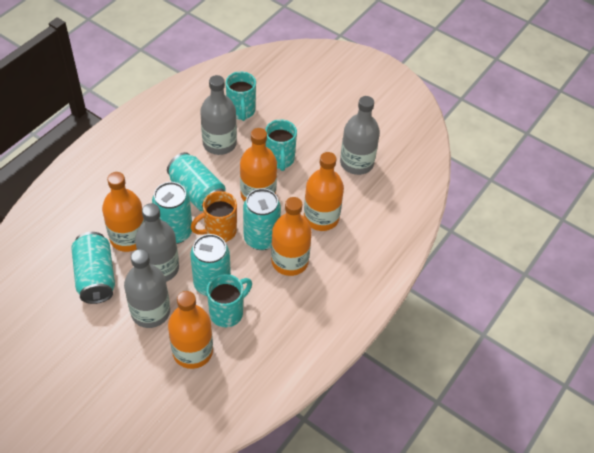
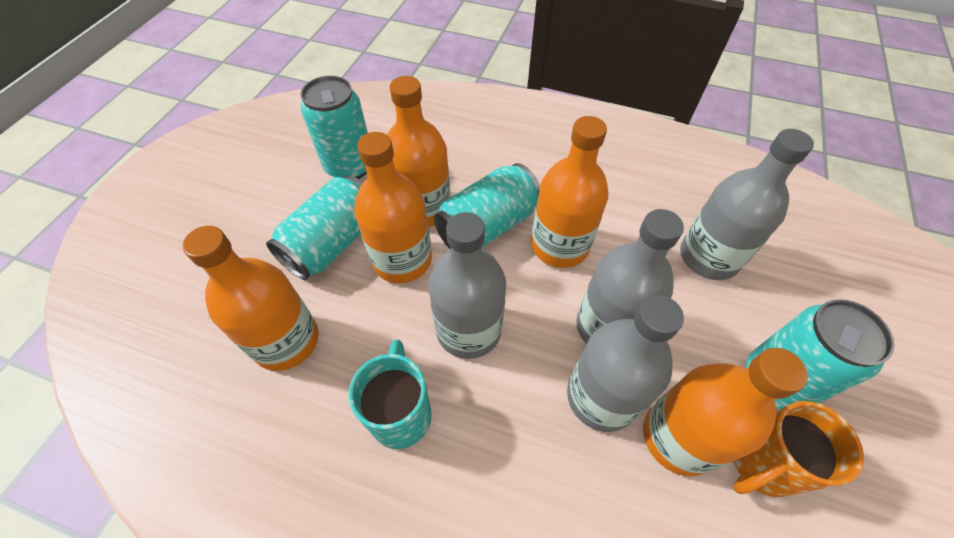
turquoise can: [71,232,115,304] [152,182,192,244] [167,152,225,211] [190,234,231,296] [243,188,281,250] = 5 -> [266,175,363,280] [301,76,368,179] [434,163,540,249] [746,299,895,409] = 4
turquoise mug: [207,274,252,327] [226,71,256,121] [265,119,297,171] = 3 -> [349,339,432,449] = 1

